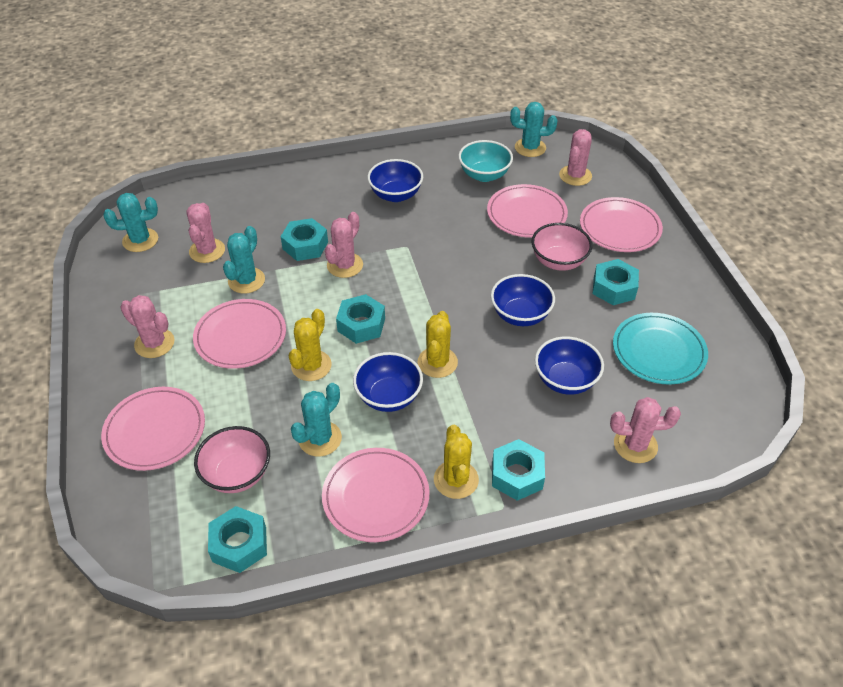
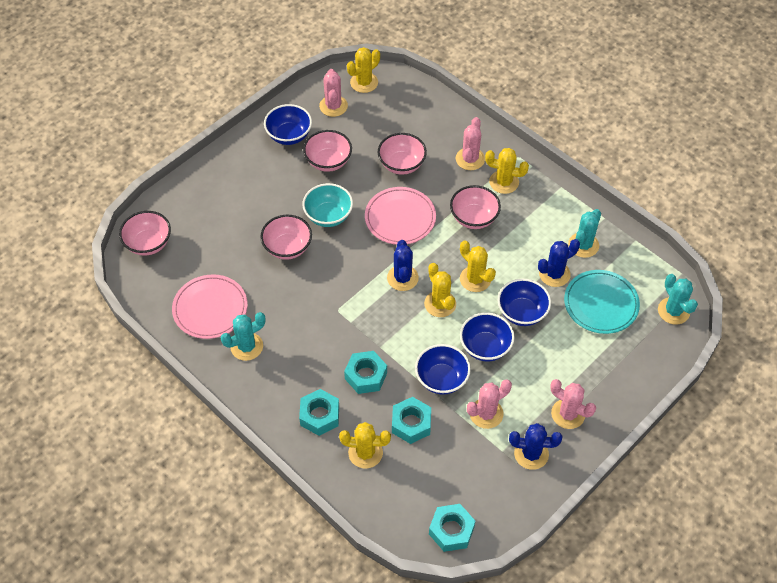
blue cactus: none = 0 -> [387,240,419,291] [509,423,562,470] [538,239,580,287] = 3
pink bowl: [194,426,270,493] [531,223,592,271] = 2 -> [119,211,171,256] [260,215,312,260] [303,130,352,172] [378,133,427,175] [450,185,501,229] = 5
pink cactus: [120,295,175,358] [186,203,225,263] [325,212,363,278] [559,129,592,186] [610,397,681,463] = 5 -> [319,69,348,117] [456,117,485,170] [467,379,512,429] [550,379,596,429] = 4
pink plate: [101,387,205,471] [193,299,286,369] [322,448,430,542] [487,184,568,238] [580,197,663,252] = 5 -> [172,274,248,339] [365,187,436,245] = 2
turquoise cactus: [103,193,158,252] [223,226,265,293] [291,383,342,457] [510,102,557,157] = 4 -> [221,312,266,361] [568,209,601,258] [658,274,698,324] = 3
turquoise nut: [208,506,267,573] [280,218,328,261] [336,294,385,344] [492,439,545,501] [593,259,639,305] = 5 -> [299,389,339,436] [344,351,387,394] [392,397,431,444] [429,504,475,552] = 4
yellow cactus: [289,309,332,381] [418,311,458,378] [434,425,479,499] = 3 -> [339,422,391,468] [347,47,380,93] [424,263,456,317] [460,240,496,292] [485,148,529,194] = 5

